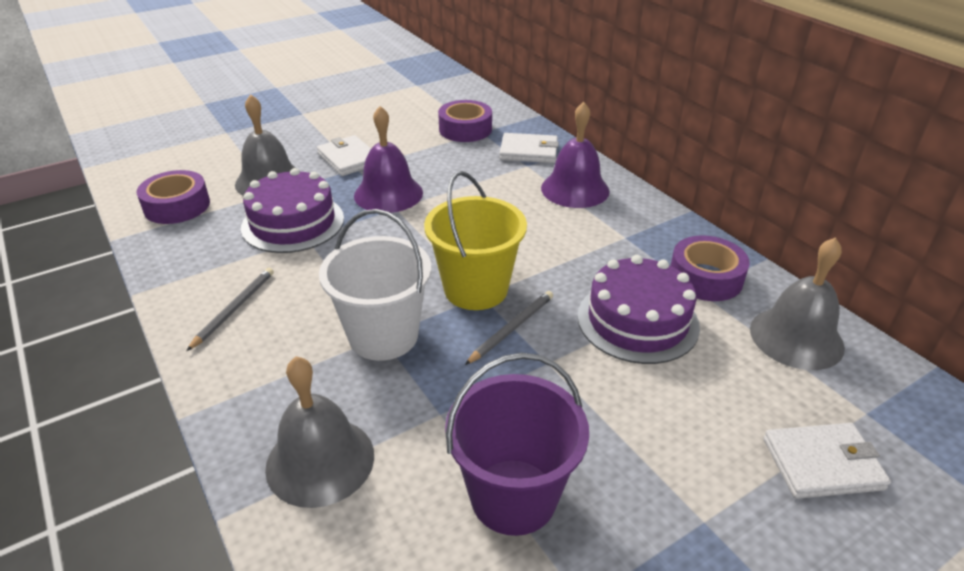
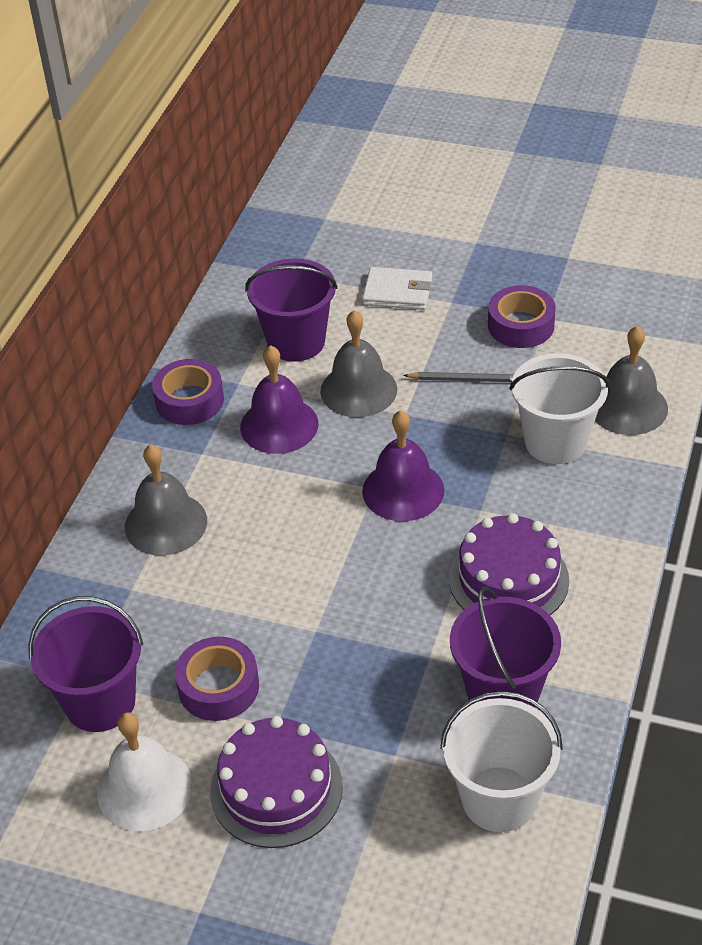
grey pencil: [187,268,274,351] [465,291,553,365] = 2 -> [403,372,514,382] = 1
purple bucket: [445,353,589,536] = 1 -> [28,596,143,732] [245,259,338,362] [450,587,561,708] = 3
white bell: none = 0 -> [97,712,193,831] = 1
white bucket: [319,209,431,361] = 1 -> [440,691,563,832] [509,353,610,464] = 2
white wallet: [317,135,371,176] [499,133,559,163] [763,423,891,499] = 3 -> [362,267,432,310] = 1
yellow bucket: [424,171,527,310] = 1 -> none = 0

